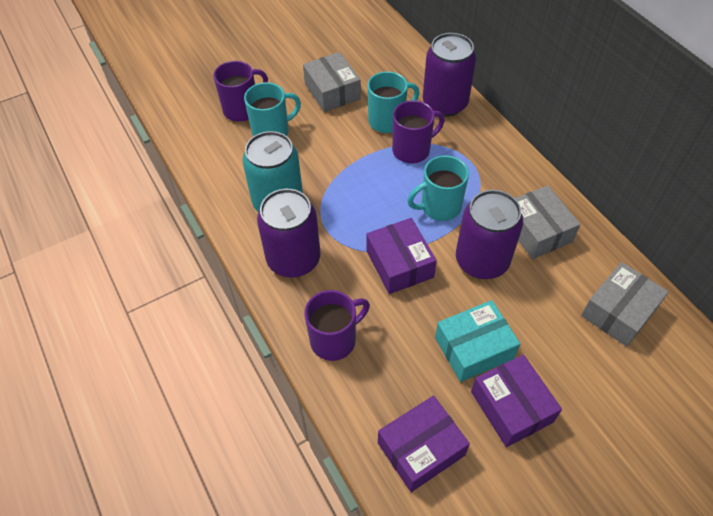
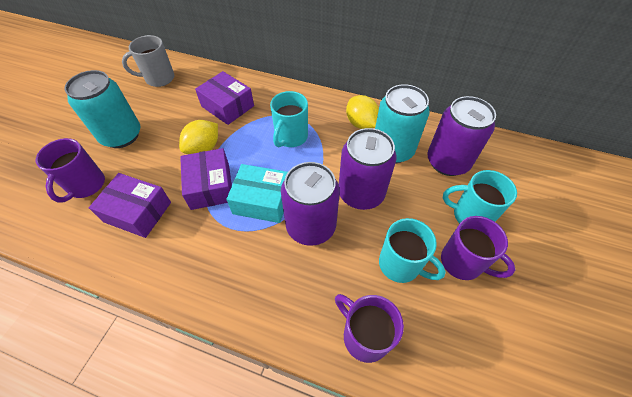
grey box: [303,52,361,112] [515,185,580,259] [581,262,669,347] = 3 -> none = 0
grey mug: none = 0 -> [122,35,174,87] = 1
turquoise can: [242,131,303,212] = 1 -> [64,70,140,148] [375,84,430,163] = 2
yellow lemon: none = 0 -> [179,120,218,154] [346,95,379,129] = 2

